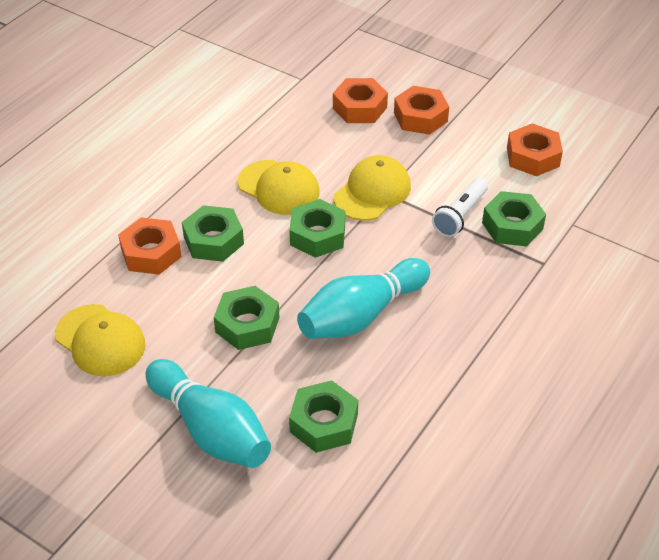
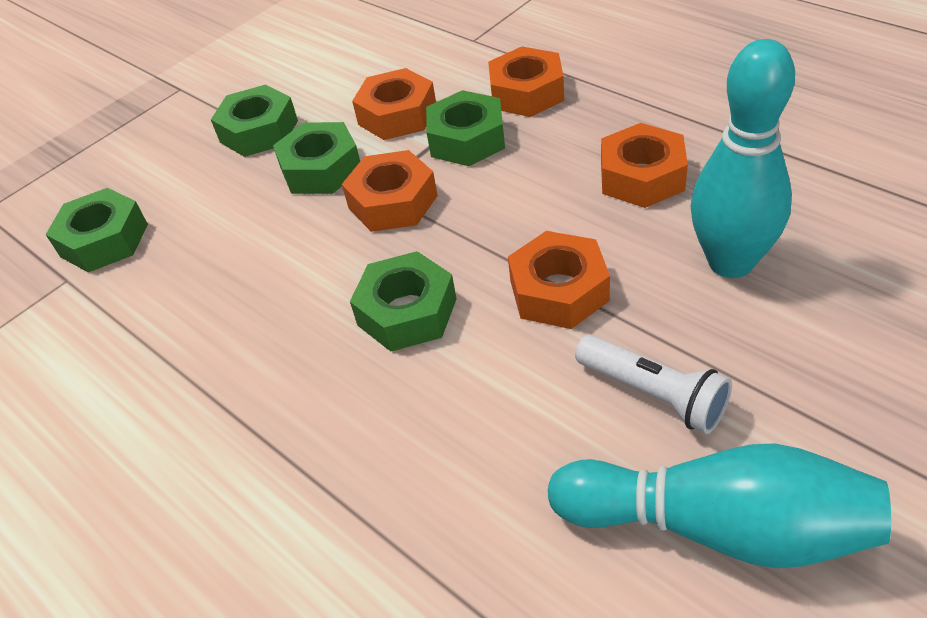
orange nut: [118,217,182,275] [333,78,388,123] [394,86,449,135] [507,123,563,177] = 4 -> [342,150,438,232] [352,68,436,140] [488,47,564,117] [508,231,610,329] [601,123,688,208] = 5
yellow cap: [55,304,145,376] [238,160,320,215] [334,155,411,221] = 3 -> none = 0

